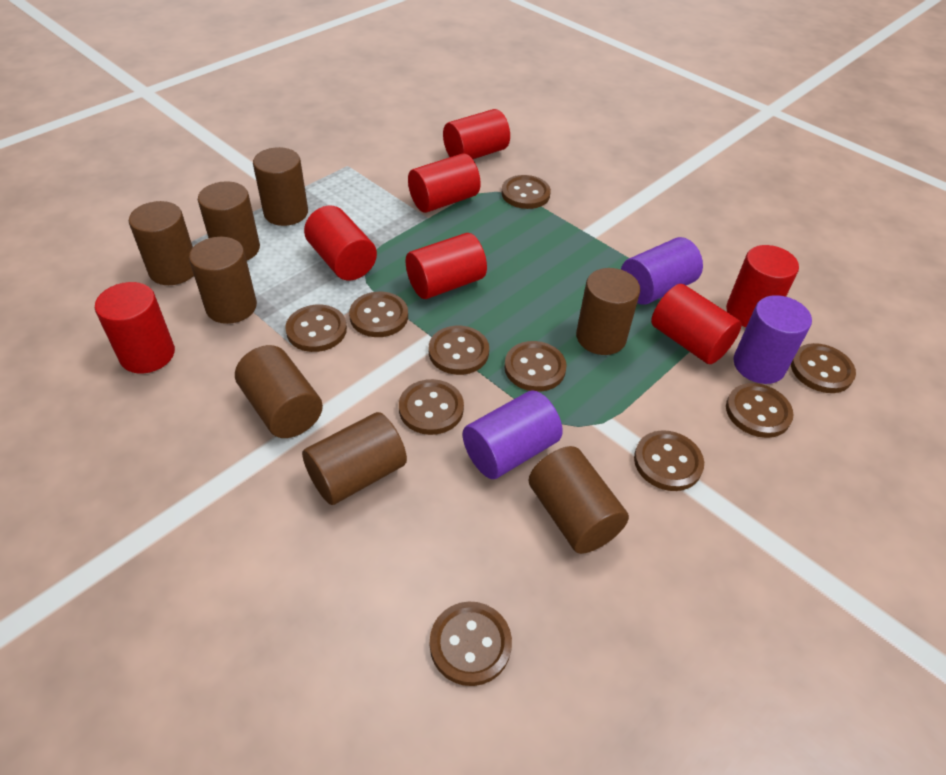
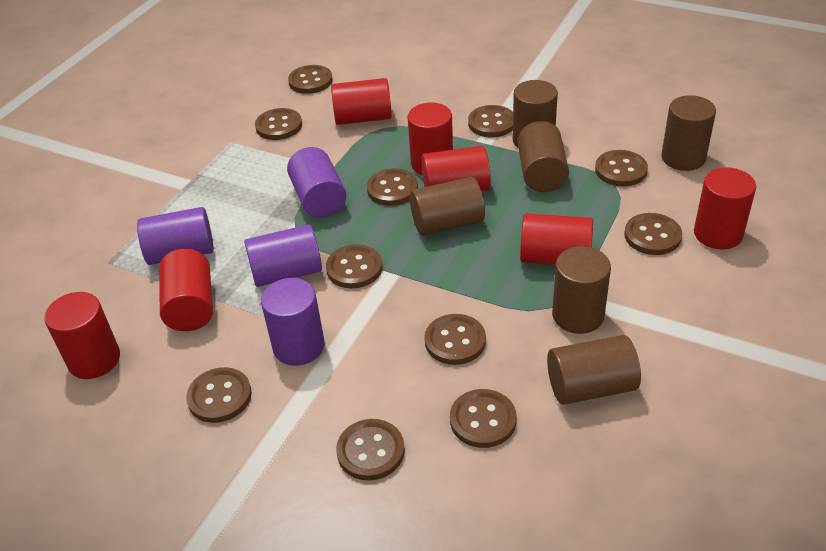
brown button: [285,305,347,352] [349,292,408,337] [399,379,464,435] [429,326,489,375] [430,602,512,686] [501,175,551,209] [504,341,567,392] [634,430,704,491] [726,383,794,438] [791,343,856,393] = 10 -> [186,367,252,423] [255,108,302,140] [288,65,333,94] [326,244,382,288] [336,419,405,481] [367,168,418,206] [424,314,486,365] [450,389,516,448] [468,105,513,137] [595,150,648,186] [624,213,682,255] = 11
brown cylinder: [129,201,194,285] [189,237,257,324] [198,181,260,260] [235,345,323,438] [253,147,308,226] [302,412,407,505] [528,446,629,554] [576,268,640,355] = 8 -> [410,177,485,236] [513,80,558,148] [517,121,569,192] [547,335,641,405] [552,246,611,334] [661,95,716,171] = 6
purple cylinder: [463,391,563,479] [621,237,703,305] [733,295,812,384] = 3 -> [137,207,214,265] [244,224,322,287] [261,278,325,366] [287,147,347,218] = 4

